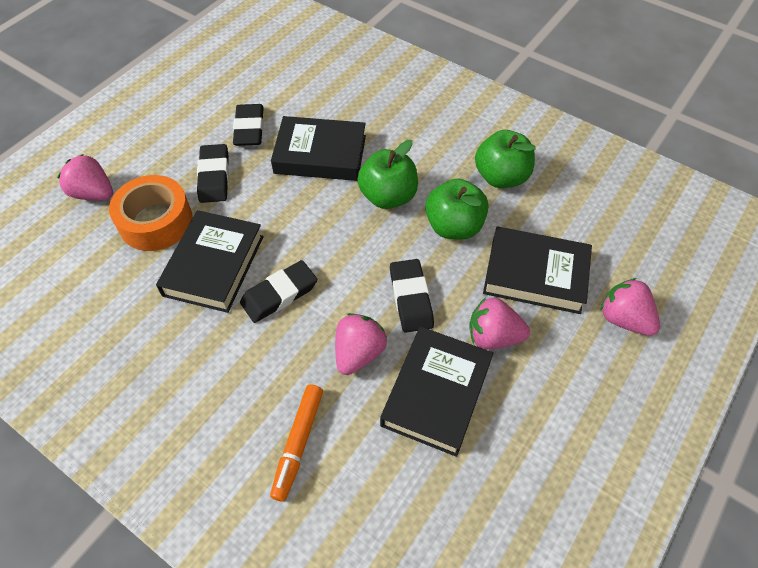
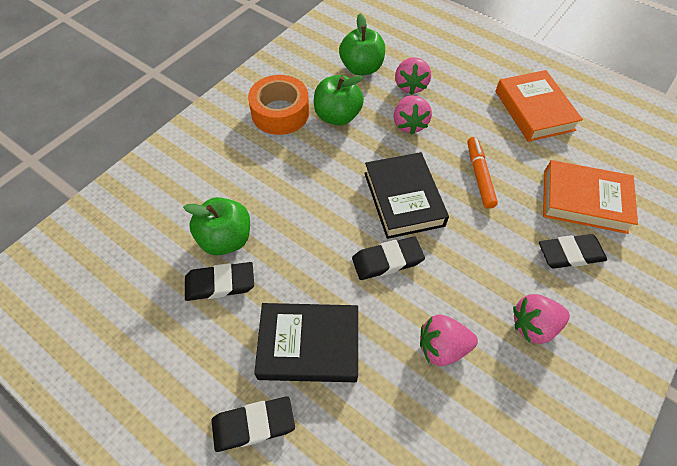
black book: [156,210,264,313] [271,116,366,181] [380,326,493,457] [483,226,592,314] = 4 -> [254,303,358,382] [364,152,449,239] = 2
orange book: none = 0 -> [495,70,583,142] [543,160,638,234] = 2

